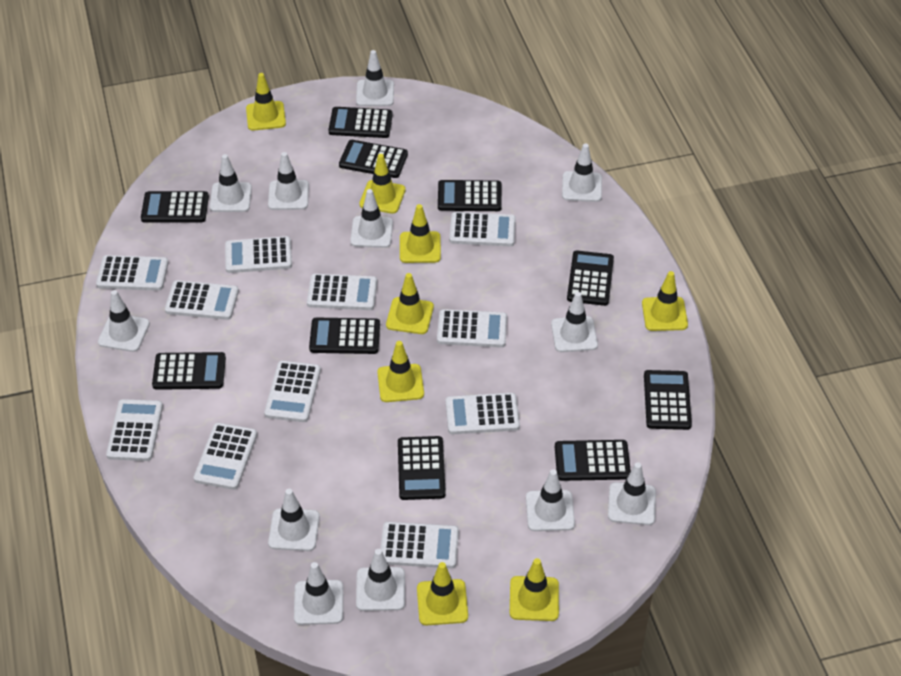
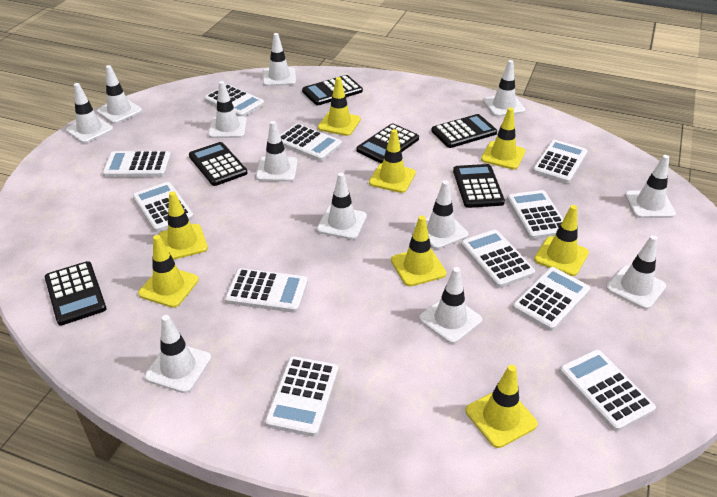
black calculator: [141,191,209,223] [152,352,226,390] [309,317,380,354] [329,107,393,138] [339,140,408,178] [398,436,446,500] [438,180,502,211] [555,440,631,481] [567,251,614,306] [644,370,692,430] = 10 -> [45,261,107,325] [189,142,248,186] [302,75,363,105] [357,123,419,163] [431,114,497,148] [453,164,505,208] = 6

